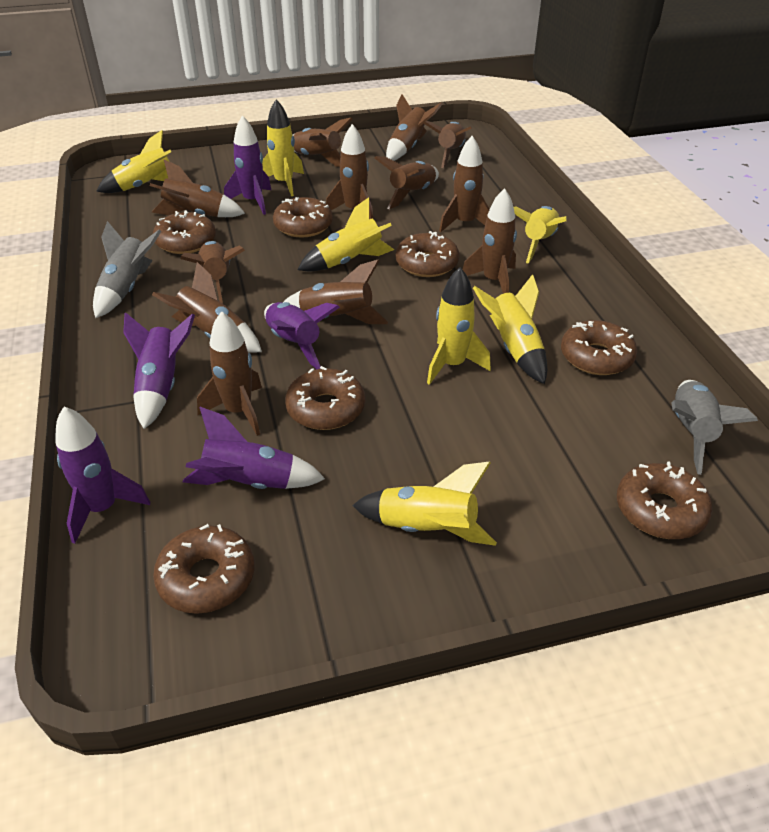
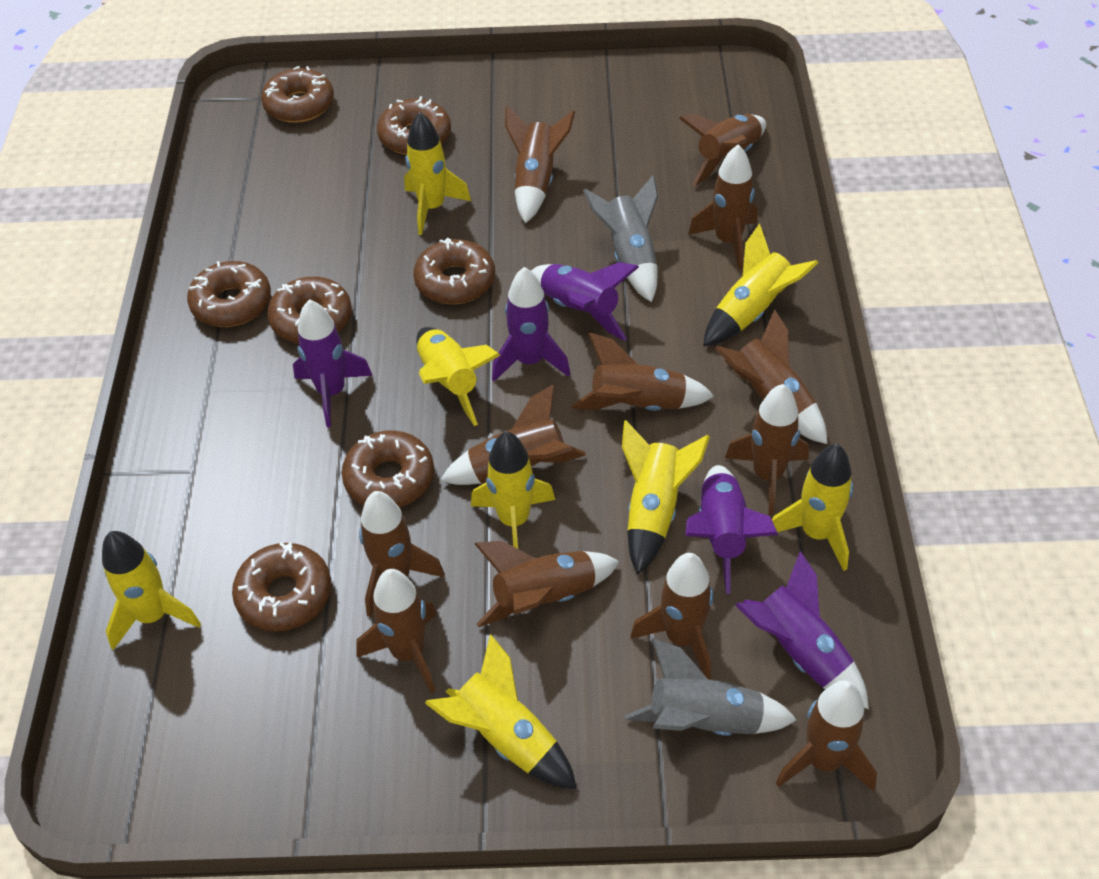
yellow rocket: [96,130,171,193] [262,99,304,196] [298,197,394,271] [352,461,497,546] [427,267,491,385] [473,274,547,384] [514,206,567,264] = 7 -> [102,531,201,650] [404,112,471,235] [416,327,500,426] [425,634,577,789] [471,431,555,549] [622,420,710,575] [703,224,818,346] [772,444,853,571] = 8

